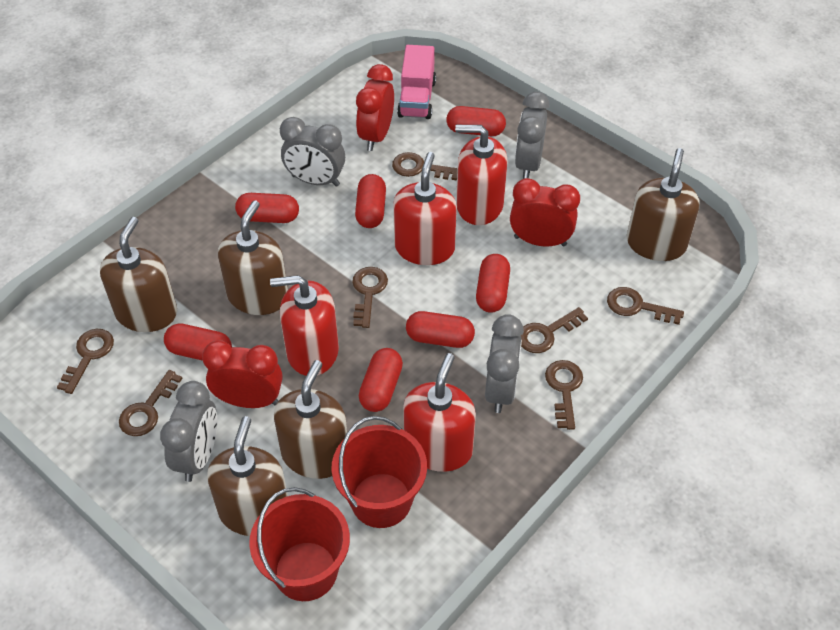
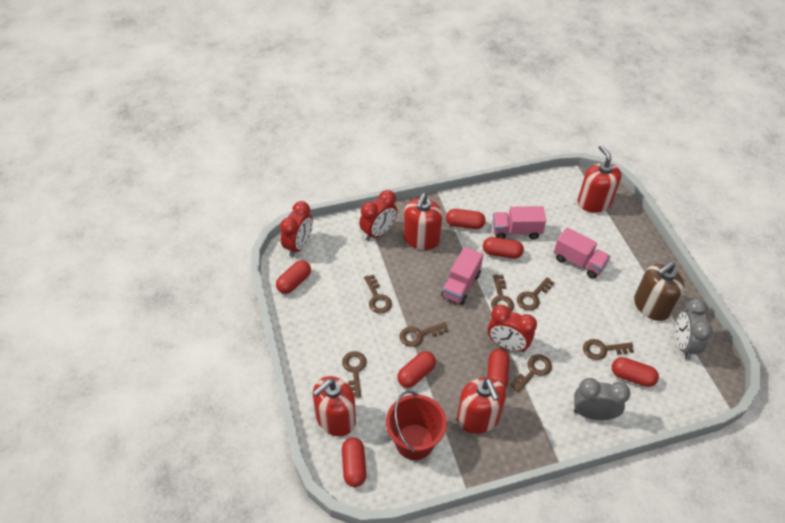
brown soap dispenser: [100,217,177,332] [207,416,288,536] [218,200,288,315] [274,360,347,479] [627,148,699,261] = 5 -> [634,262,685,321] = 1
grey clock: [160,381,217,482] [280,117,345,187] [485,314,524,413] [515,92,549,179] = 4 -> [574,378,630,420] [676,298,713,360] = 2
pink truck: [397,45,436,119] = 1 -> [441,247,483,305] [492,206,546,240] [554,228,611,279] = 3
red bucket: [249,487,350,601] [332,416,427,528] = 2 -> [386,391,447,460] = 1

